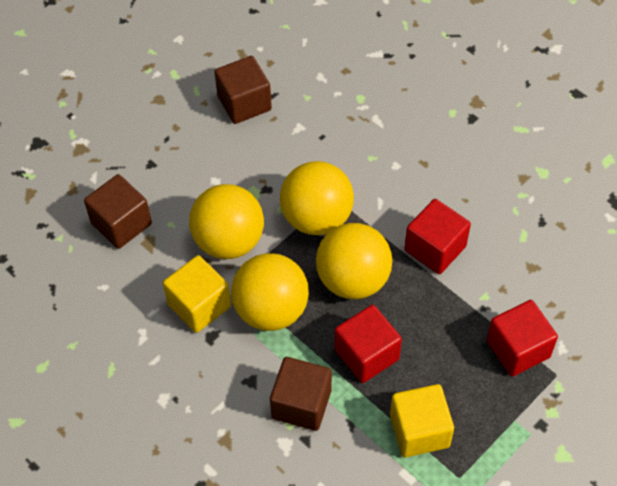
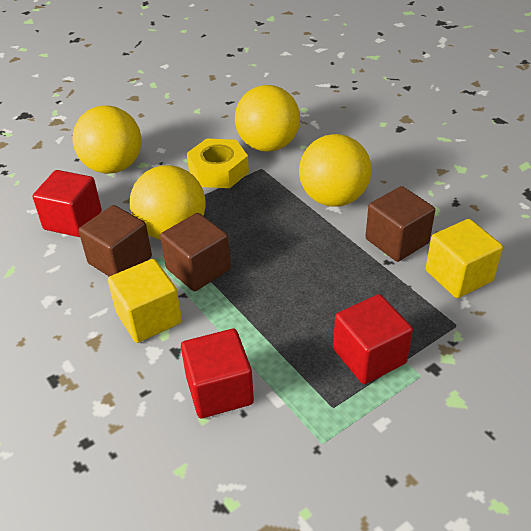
yellow nut: none = 0 -> [187,138,249,188] = 1

